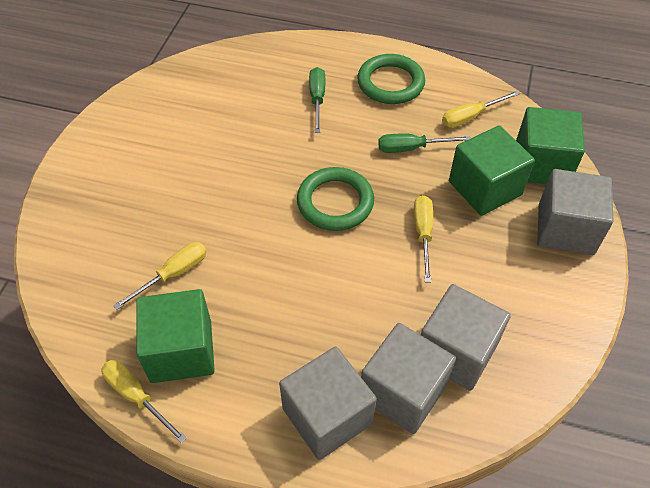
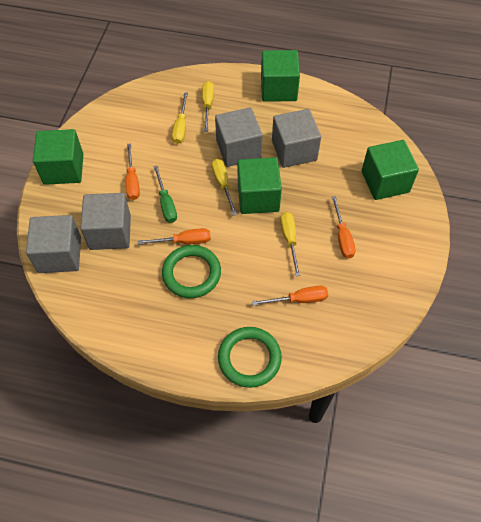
green cube: [136,289,215,383] [449,125,535,216] [516,107,585,184] = 3 -> [33,129,83,185] [238,157,282,214] [261,50,300,102] [362,140,419,200] = 4
green screwdriver: [309,67,325,133] [378,134,470,153] = 2 -> [153,166,177,223] = 1
orange screwdriver: none = 0 -> [126,143,140,200] [138,228,211,245] [252,286,328,306] [332,196,356,258] = 4

